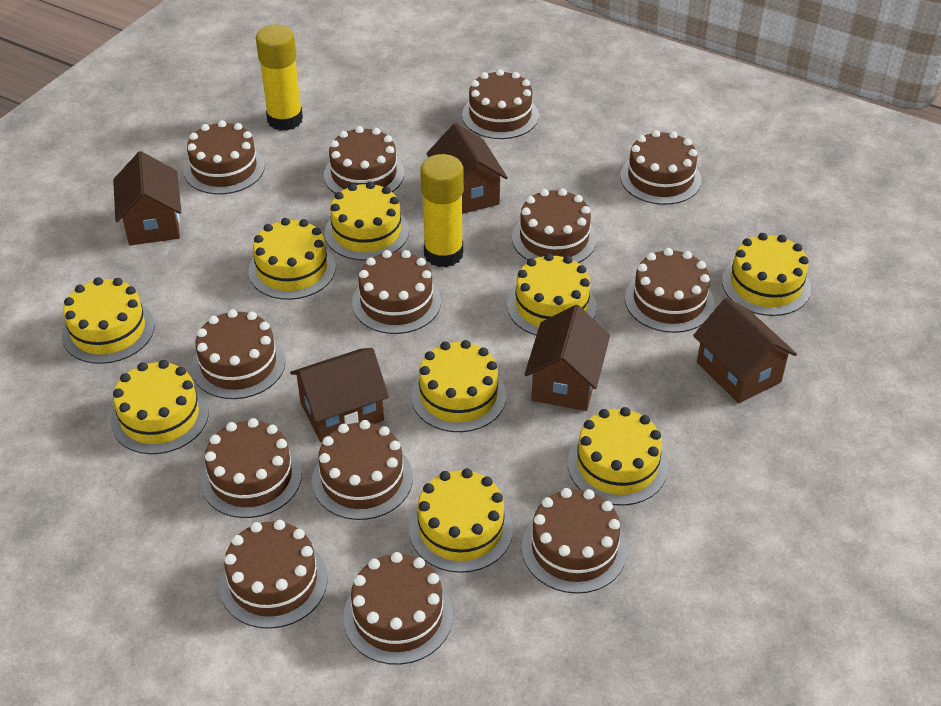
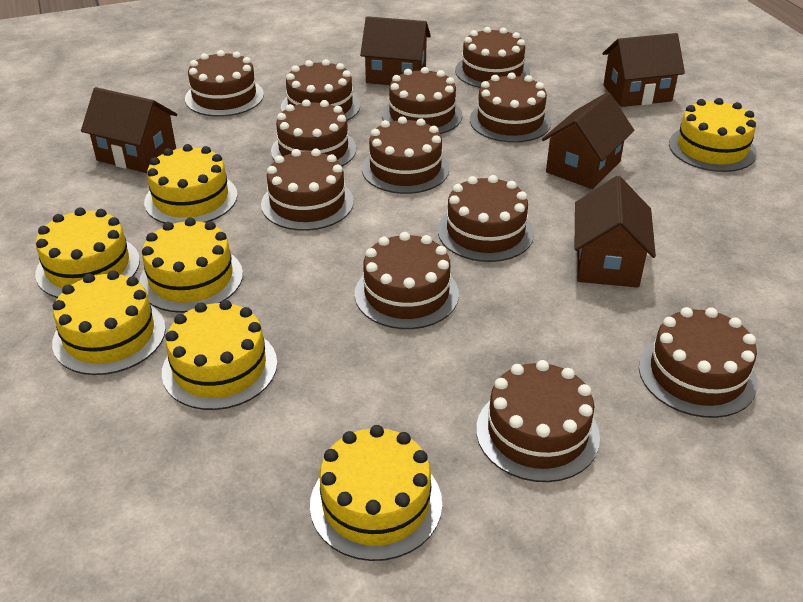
brown cake: [184,120,265,194] [192,309,285,399] [200,418,302,518] [219,520,328,629] [312,420,413,520] [324,126,404,194] [343,552,453,665] [352,250,441,334] [462,69,539,139] [512,188,597,263] [522,488,627,594] [620,130,702,205] [625,248,714,333] = 13 -> [185,50,264,117] [261,149,354,231] [271,99,356,166] [281,59,360,121] [355,232,459,329] [362,117,449,194] [382,67,462,134] [438,175,534,262] [455,27,530,88] [470,72,551,143] [476,360,600,482] [639,307,758,418] = 12
yellow cake: [62,277,155,364] [111,360,209,454] [248,218,336,300] [325,181,409,261] [409,468,513,573] [411,340,506,432] [507,253,597,336] [568,407,668,506] [722,233,811,316] = 9 -> [35,208,140,298] [52,270,166,375] [139,218,243,313] [144,144,238,224] [162,300,277,410] [310,425,442,561] [669,98,757,172] = 7
yellow glue stick: [256,24,303,131] [420,154,464,267] = 2 -> none = 0

